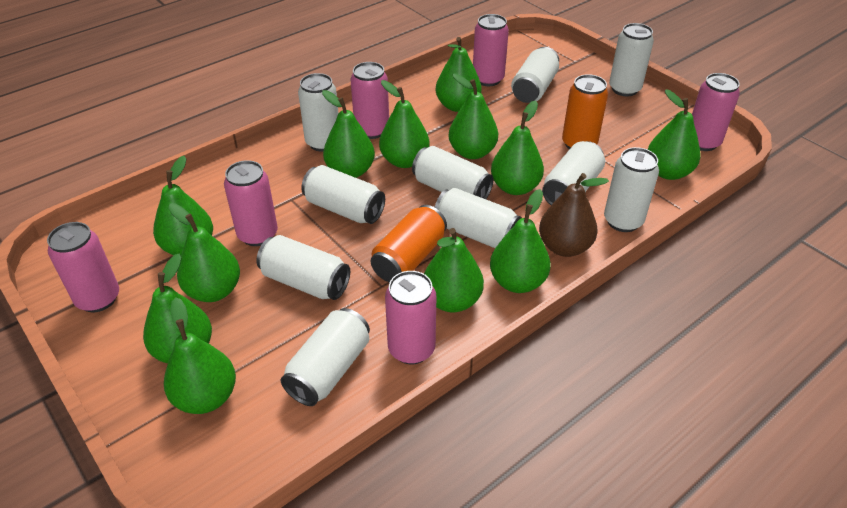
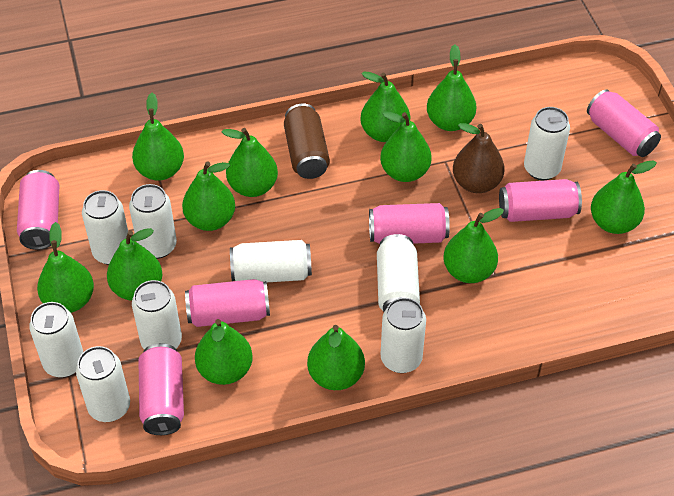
brown can: none = 0 -> [284,104,330,179] = 1
orange can: [371,205,447,282] [562,74,608,149] = 2 -> none = 0
white can: [256,235,350,300] [281,308,370,406] [298,73,339,152] [301,165,385,224] [412,146,493,199] [435,188,522,248] [511,47,559,103] [542,141,605,205] [604,147,659,232] [609,23,654,96] = 10 -> [29,302,83,377] [76,346,130,422] [82,190,128,265] [129,184,177,259] [132,280,182,349] [230,240,312,282] [377,234,420,312] [380,298,426,373] [524,107,570,180] = 9

